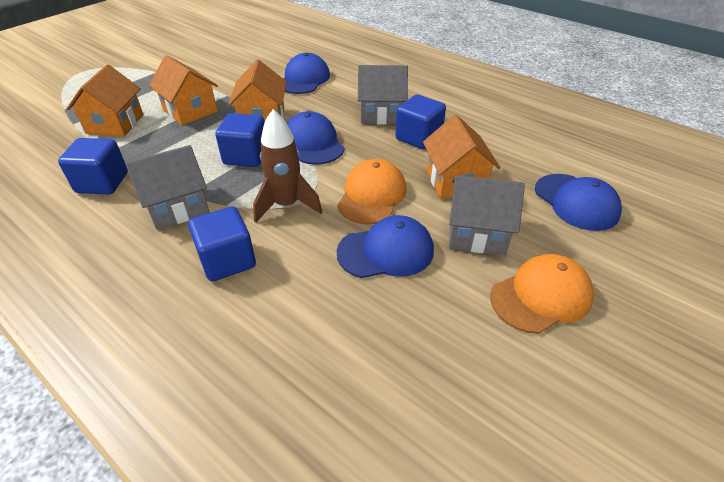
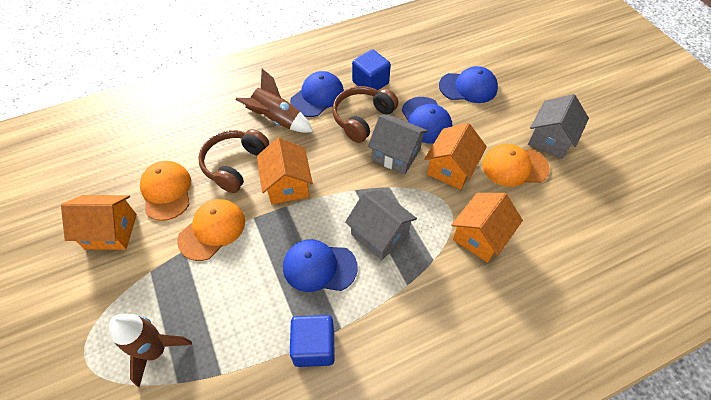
blue cube: [58,138,128,195] [188,206,256,282] [216,113,265,167] [395,94,446,149] = 4 -> [290,315,335,367] [352,49,391,90] = 2
brown headphones: none = 0 -> [198,129,269,193] [332,86,399,143] = 2
brown rocket: [253,109,322,223] = 1 -> [109,314,192,387] [236,69,313,133] = 2
orange cap: [337,159,407,224] [490,254,594,334] = 2 -> [140,161,191,221] [177,199,245,261] [482,144,549,187] = 3

